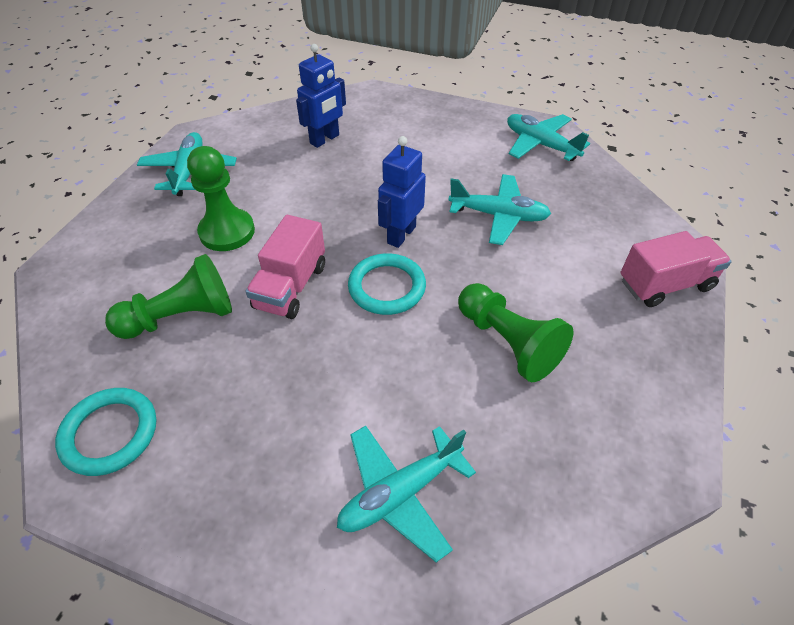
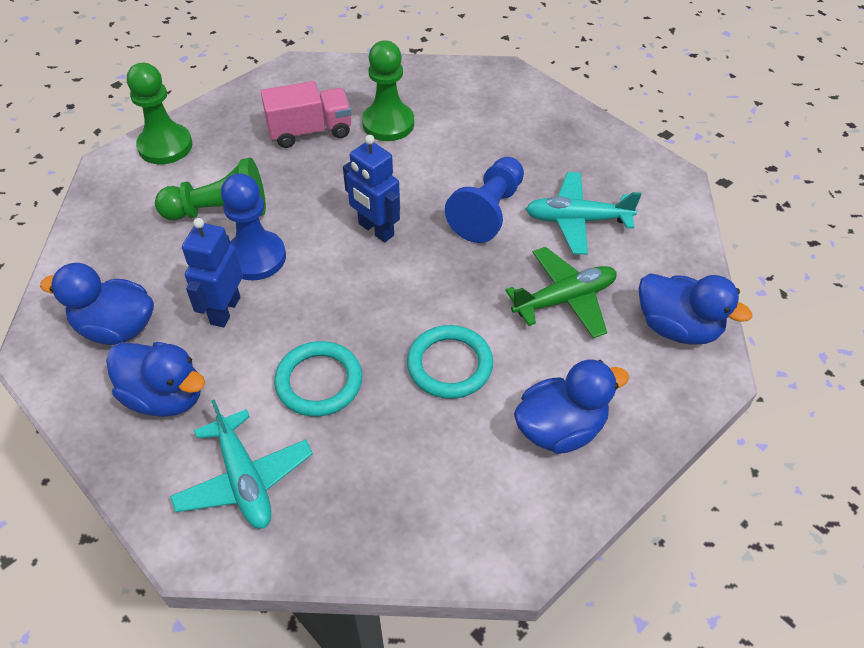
blue duck: none = 0 -> [40,263,154,345] [106,342,205,417] [514,359,629,454] [639,273,752,345] = 4
blue pawn: none = 0 -> [221,173,286,280] [445,157,524,243] = 2
green plane: none = 0 -> [505,247,617,339] = 1
pink truck: [245,215,325,319] [621,231,732,307] = 2 -> [261,81,352,148] = 1
turquoise plane: [137,132,237,196] [337,426,476,562] [448,174,551,245] [507,114,590,161] = 4 -> [170,399,313,529] [526,172,642,255] = 2

